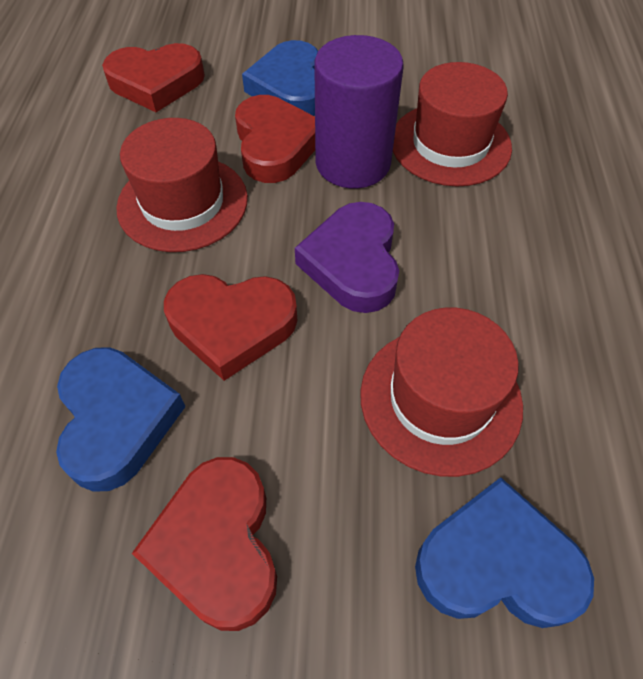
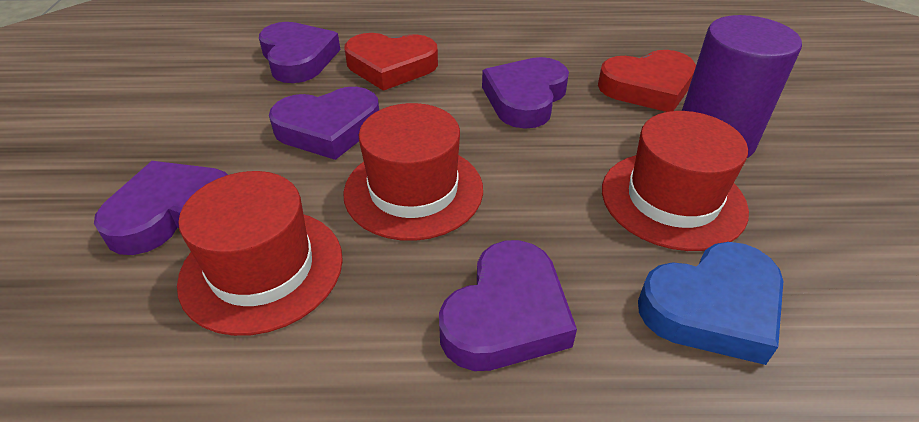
blue heart: [56,347,186,492] [242,40,318,116] [415,477,594,628] = 3 -> [638,242,783,365] = 1
purple heart: [295,202,399,313] = 1 -> [94,161,228,255] [259,22,340,83] [269,87,379,160] [439,240,577,371] [482,57,569,129] = 5
red heart: [102,43,205,112] [132,457,277,631] [164,274,297,381] [235,95,315,183] = 4 -> [345,33,438,91] [598,50,696,112] = 2

